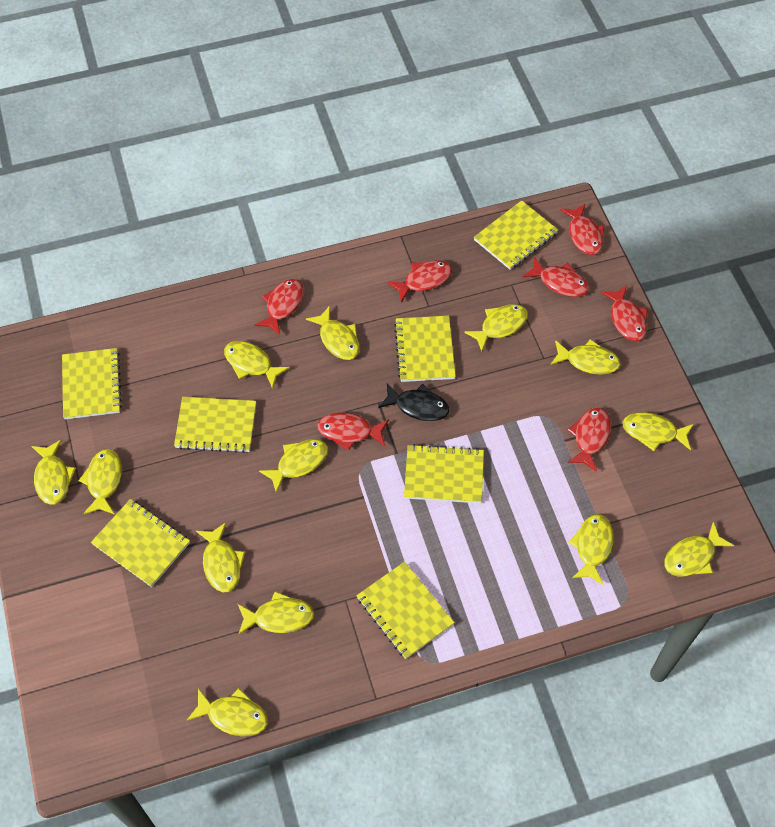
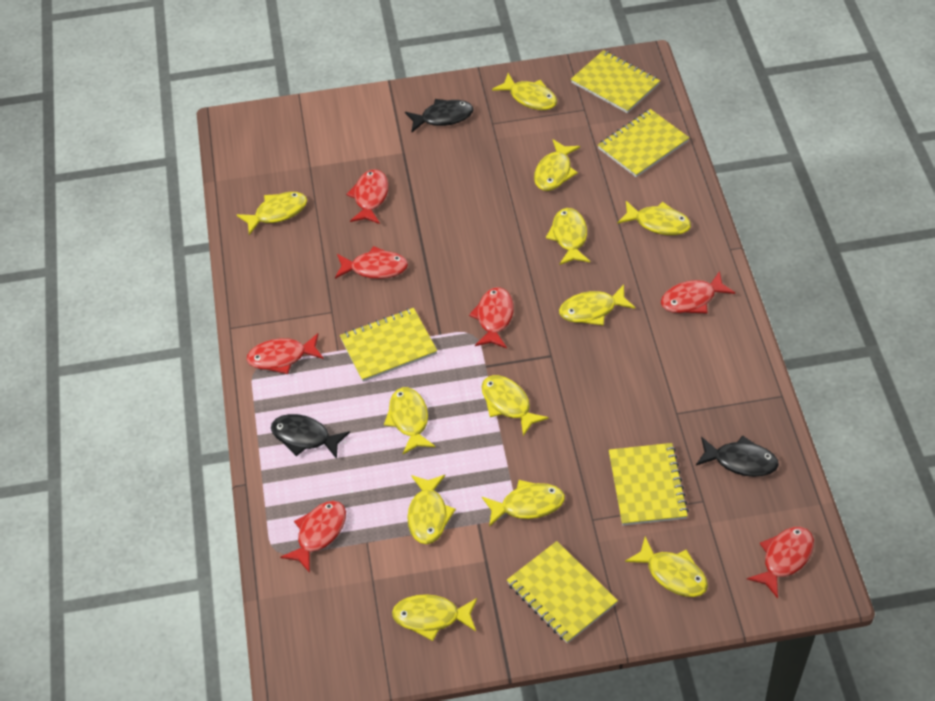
black fish: [378,383,449,421] = 1 -> [271,414,350,459] [405,99,473,132] [696,435,779,477] = 3
yellow fish: [31,439,76,505] [78,449,122,515] [187,688,268,736] [196,523,245,592] [224,341,290,389] [238,591,314,635] [259,439,328,493] [306,306,360,360] [464,304,528,351] [551,339,621,375] [569,514,614,585] [622,412,694,451] [665,522,734,577] = 13 -> [237,192,307,235] [384,387,436,454] [392,594,477,641] [407,475,456,544] [481,375,549,436] [482,480,565,527] [492,73,557,110] [534,139,580,191] [546,208,590,265] [559,285,635,326] [617,201,691,235] [625,536,708,597] = 12
yellow notebook: [62,348,122,419] [91,499,190,587] [174,397,256,453] [356,562,455,659] [394,316,456,382] [404,444,484,503] [474,200,558,270] = 7 -> [340,308,437,382] [507,541,618,643] [571,50,660,113] [598,109,689,177] [609,443,689,526] = 5

